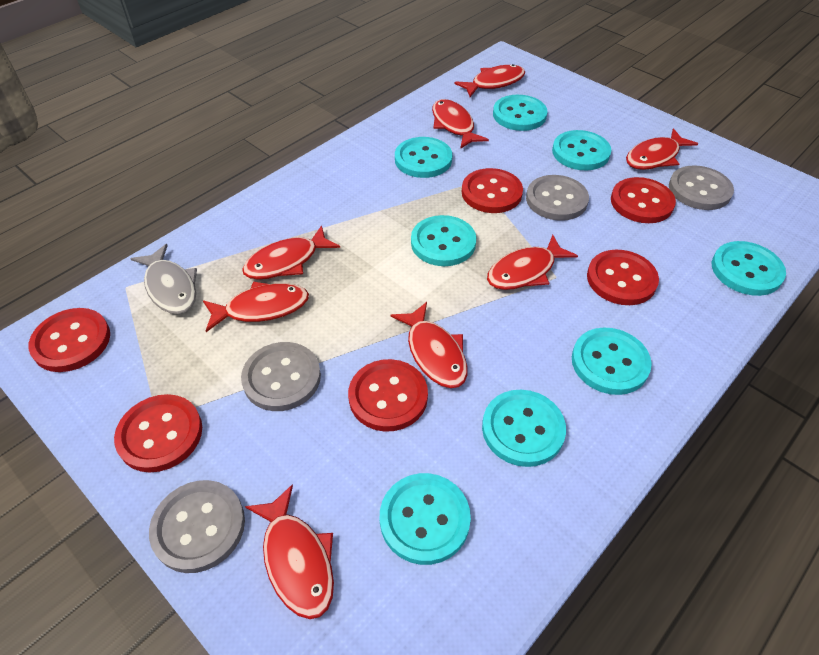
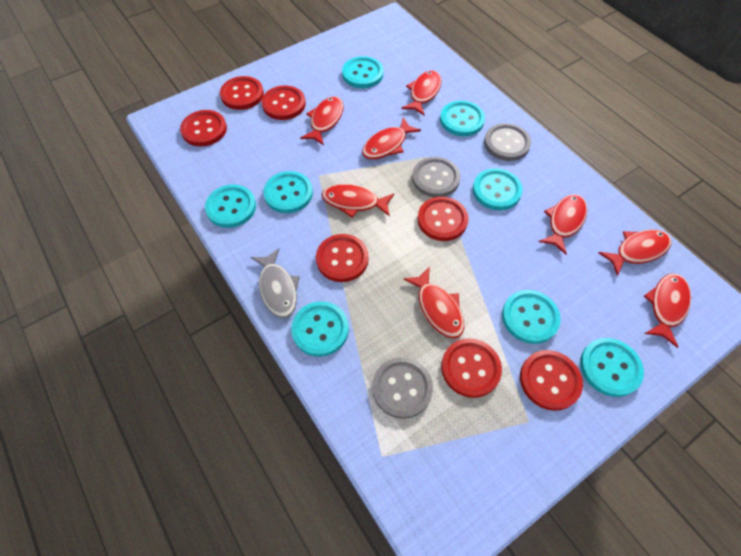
grey button: [149,480,245,573] [241,342,321,411] [526,175,589,221] [669,165,734,210] = 4 -> [372,357,433,419] [412,157,460,197] [484,123,531,161] = 3
red button: [28,308,110,372] [114,394,202,473] [348,359,428,432] [462,168,523,213] [587,250,659,305] [611,177,676,223] = 6 -> [180,110,227,147] [220,76,264,110] [262,86,306,120] [316,234,369,282] [417,197,468,241] [441,338,502,398] [520,350,583,411] = 7

